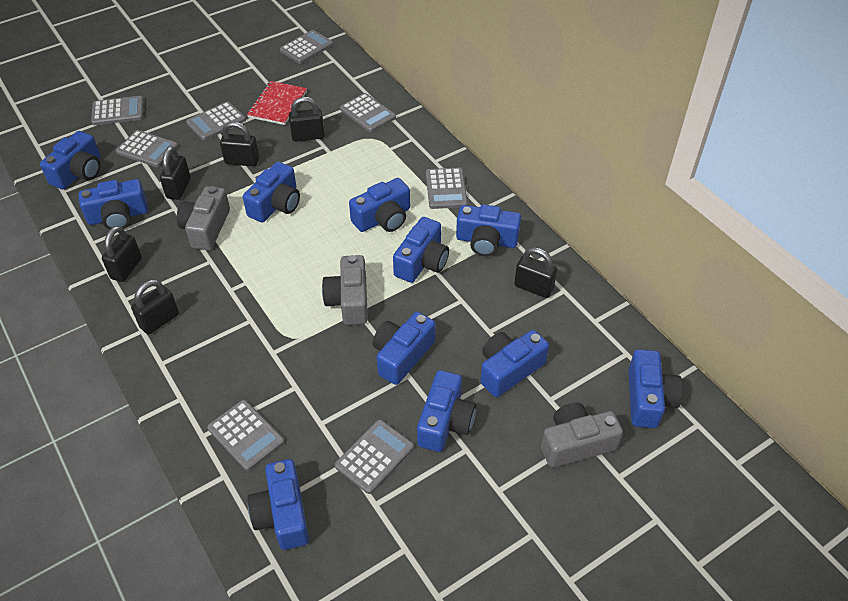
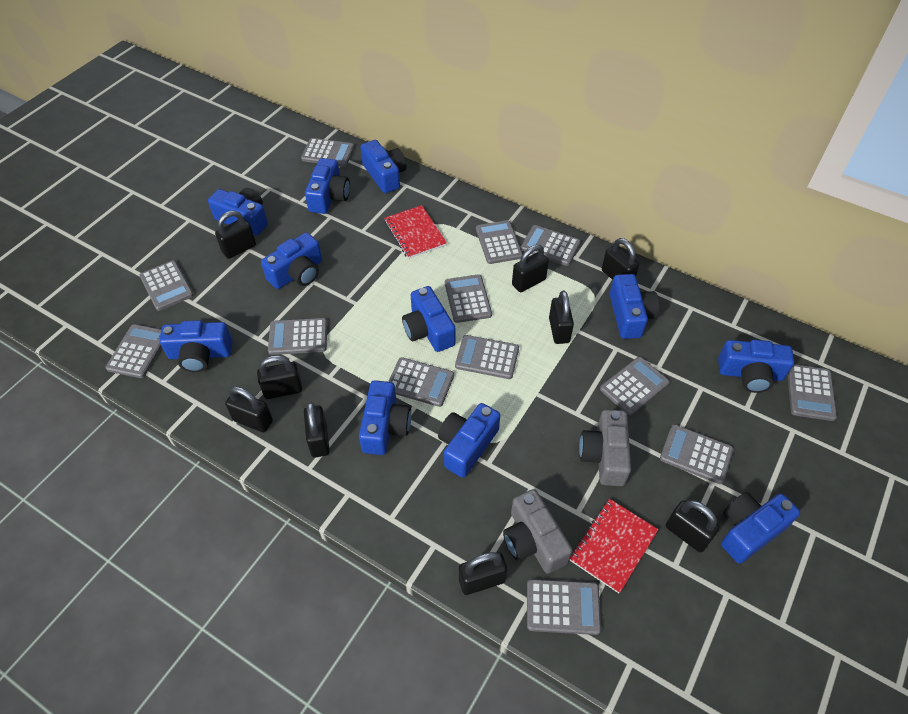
black padlock: [102,226,142,282] [131,279,179,335] [160,146,191,200] [220,122,259,166] [289,97,325,142] [514,247,557,298] = 6 -> [215,211,256,259] [225,386,273,433] [257,355,302,399] [304,402,330,457] [459,552,507,595] [512,245,549,292] [549,291,574,344] [602,238,639,280] [666,500,720,552] = 9
grey calculator: [91,96,144,125] [116,130,178,167] [186,101,246,140] [207,400,285,471] [280,30,333,64] [335,420,414,494] [340,93,396,132] [426,167,468,209] = 8 -> [106,324,162,378] [139,260,194,311] [268,318,327,355] [301,138,354,167] [388,357,454,407] [445,274,492,323] [455,335,519,379] [476,220,523,264] [521,225,581,266] [527,579,601,635] [600,357,670,415] [660,424,733,484] [787,364,837,421] = 13
grey camera: [177,186,230,250] [322,255,368,325] [541,402,623,468] = 3 -> [503,489,572,574] [579,409,631,486] = 2
red notebook: [247,81,307,125] = 1 -> [384,205,447,259] [570,499,658,593] = 2

